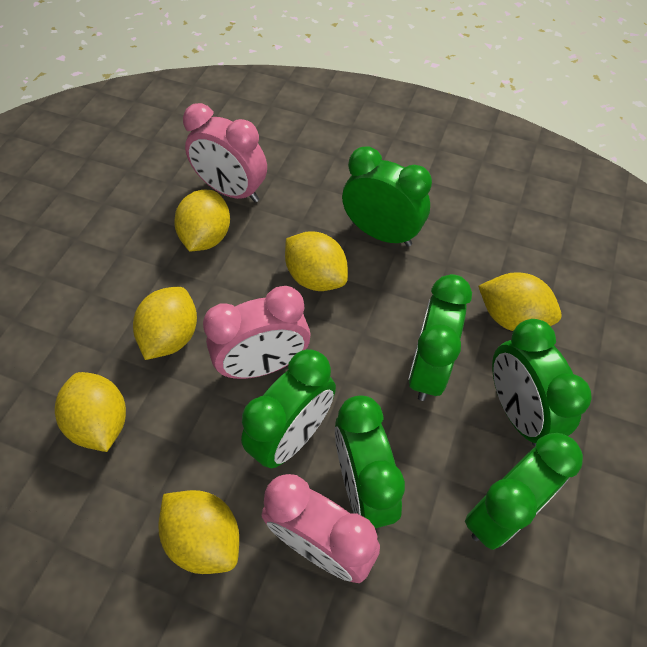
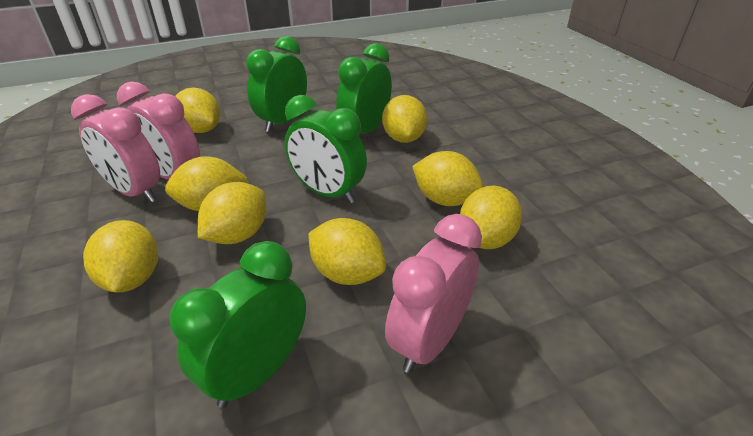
green clock: [241,349,336,468] [335,395,405,528] [342,146,432,247] [408,274,472,401] [465,433,583,550] [492,319,592,446] = 6 -> [169,241,306,408] [246,36,307,132] [285,95,367,203] [336,43,392,134] = 4
yellow lemon: [55,372,126,452] [133,287,197,360] [158,490,239,574] [174,190,230,251] [285,231,348,291] [478,272,562,331] = 6 -> [83,220,158,293] [165,156,248,211] [175,88,220,133] [198,182,266,244] [308,218,386,285] [382,95,427,143] [412,151,484,206] [460,186,522,249] = 8

